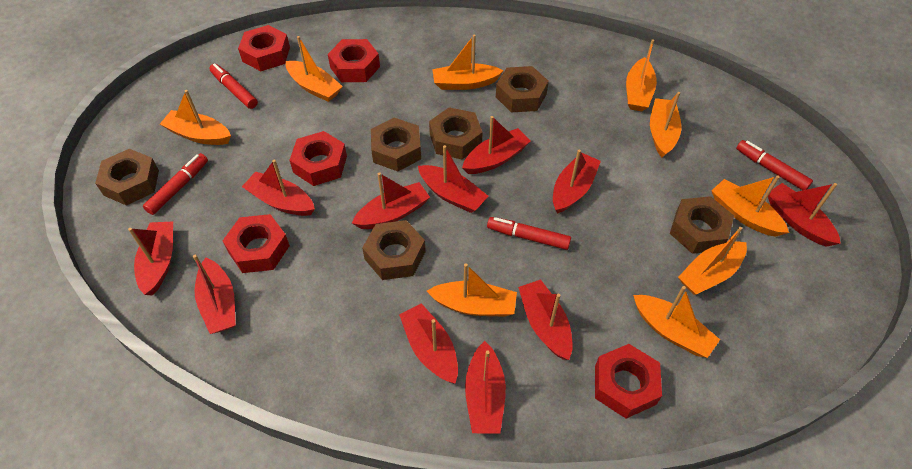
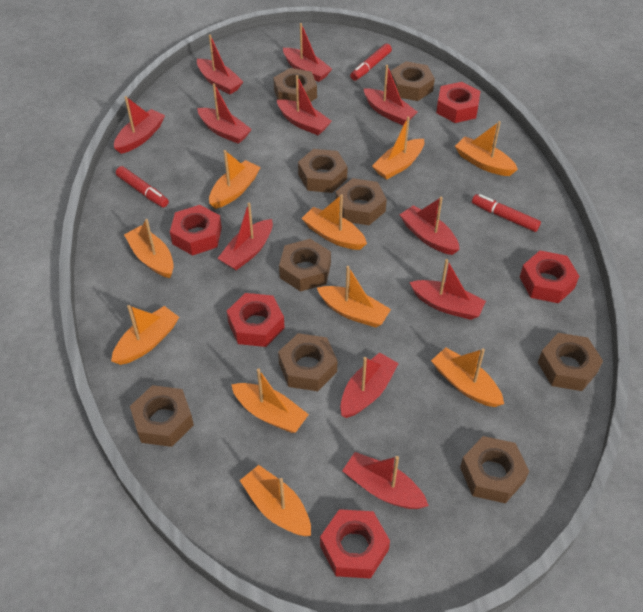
brown nut: [95,149,159,206] [362,220,426,280] [371,117,421,171] [429,107,483,160] [496,66,549,113] [670,196,734,254] = 6 -> [130,385,194,447] [273,68,317,102] [278,333,337,391] [279,239,331,292] [298,149,348,193] [336,178,387,225] [390,61,435,101] [460,436,529,503] [538,333,603,391] = 9
orange boat: [160,90,231,145] [286,36,343,102] [427,263,517,317] [432,35,504,90] [626,39,657,111] [633,286,720,358] [650,92,682,158] [678,227,747,295] [712,175,789,237] = 9 -> [111,305,179,365] [124,219,174,278] [209,150,261,209] [231,368,309,433] [239,465,311,536] [301,194,367,250] [317,266,391,328] [372,117,424,180] [431,347,504,407] [455,121,518,176] = 10
red marker: [143,153,208,215] [209,63,258,109] [487,217,571,250] [736,140,813,190] = 4 -> [116,166,169,207] [350,43,392,81] [472,194,541,232] = 3

